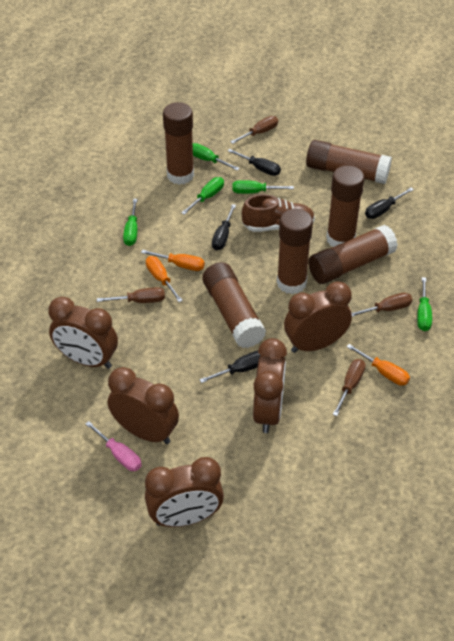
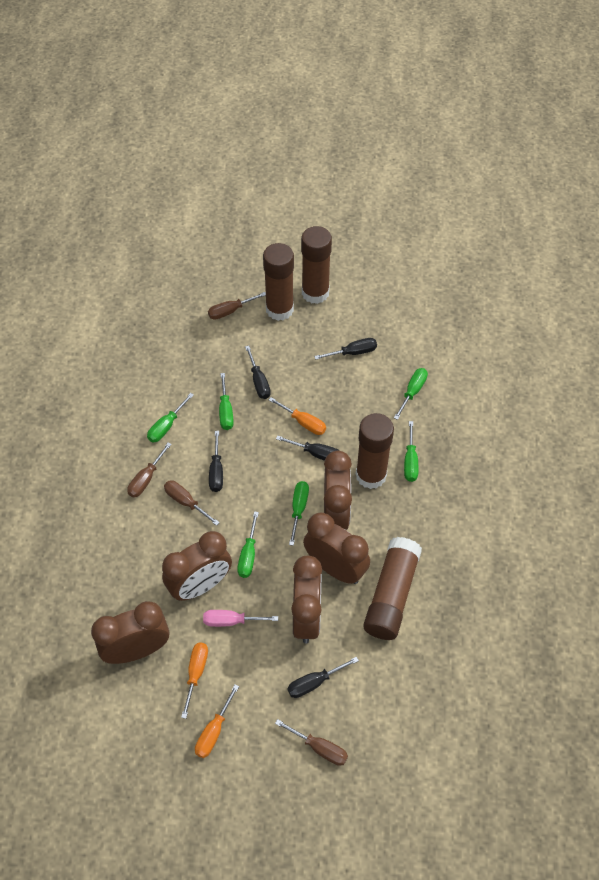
black screwdriver: [199,351,260,383] [212,204,236,250] [228,149,281,176] [365,188,414,219] = 4 -> [209,431,223,492] [245,346,271,399] [276,435,339,461] [287,657,359,698] [314,338,377,360] = 5
brown glue stick: [163,102,194,184] [202,262,266,348] [277,209,313,294] [306,140,392,184] [308,225,398,284] [326,165,365,247] = 6 -> [263,243,294,321] [301,226,332,304] [356,413,394,489] [363,537,422,640] = 4
brown shoe: [242,194,315,232] = 1 -> none = 0
green screwdriver: [123,199,137,246] [181,177,224,215] [193,143,240,171] [232,180,294,194] [417,277,432,331] = 5 -> [147,393,194,443] [219,373,234,430] [237,511,259,578] [289,481,309,546] [394,368,428,420] [404,421,419,482] = 6

